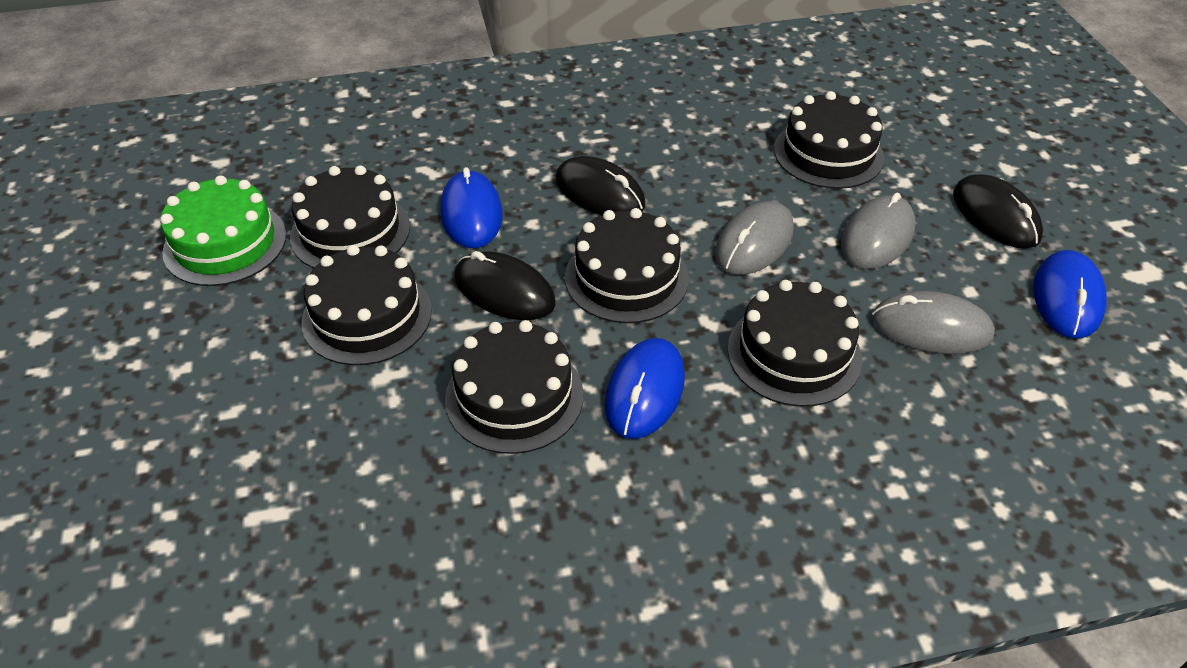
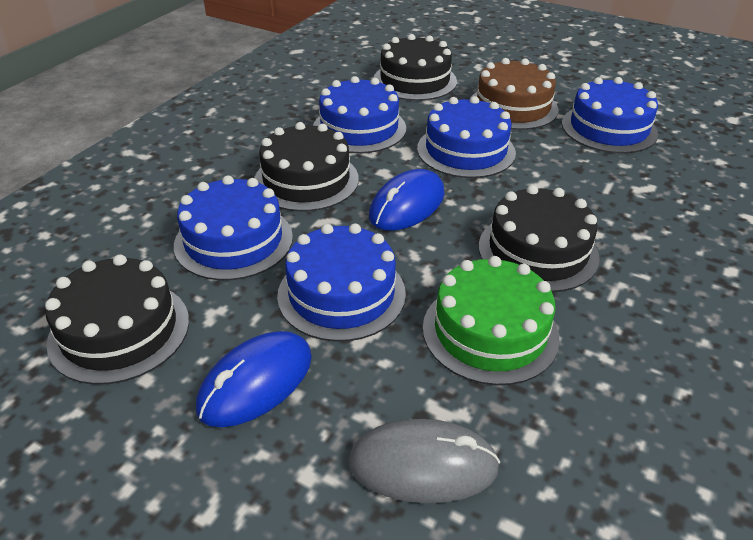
black cake: [290,165,410,269] [301,245,432,365] [445,320,584,454] [565,208,689,323] [728,280,862,407] [774,91,884,189] = 6 -> [45,254,189,385] [254,122,359,212] [374,34,457,101] [479,185,599,292] = 4
black mouse: [454,251,556,320] [555,156,645,215] [953,174,1043,249] = 3 -> none = 0
blue cake: none = 0 -> [174,175,293,280] [277,223,406,342] [313,76,406,153] [417,96,516,178] [562,77,658,153] = 5
blue mouse: [440,167,503,248] [605,338,685,439] [1033,250,1107,338] = 3 -> [196,331,312,427] [369,169,444,231] = 2
brown cake: none = 0 -> [469,58,559,130] = 1
grey mouse: [715,201,794,275] [841,193,915,269] [871,291,995,354] = 3 -> [348,419,500,503] = 1

